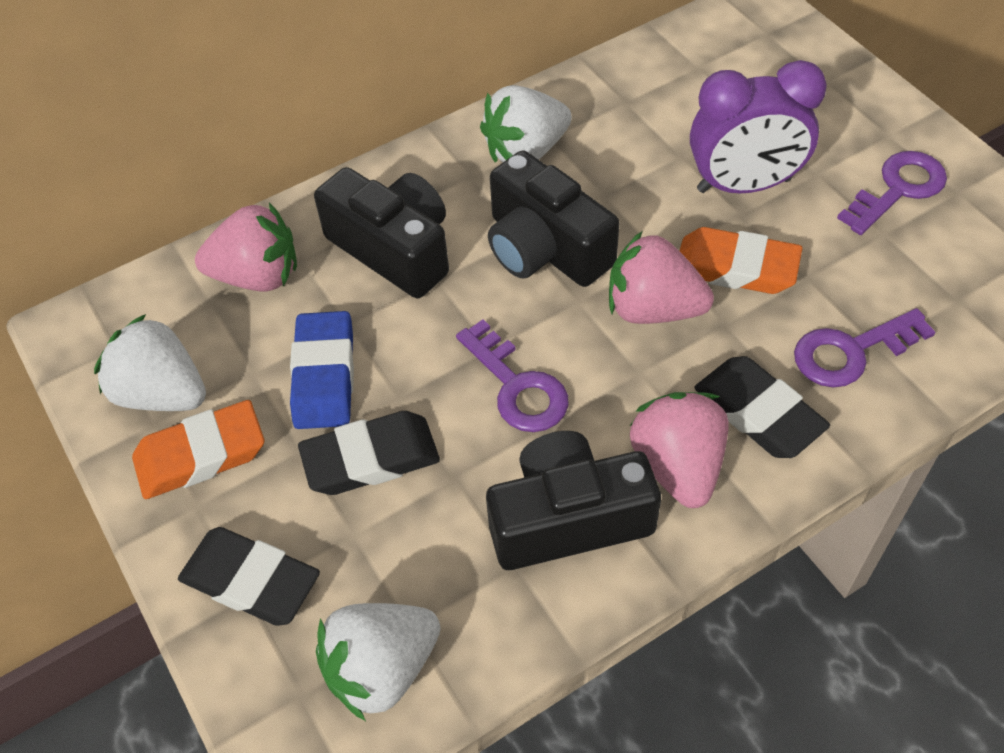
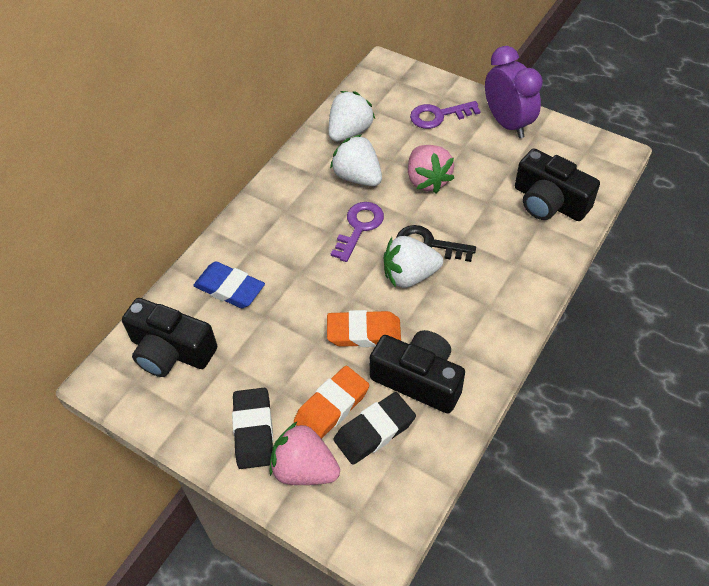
black eraser: [178,527,320,626] [298,411,440,495] [694,356,830,458] = 3 -> [232,388,273,469] [334,392,416,465] = 2
black key: none = 0 -> [396,225,476,262] = 1
pink strawberry: [195,203,297,292] [609,231,714,324] [630,392,728,508] = 3 -> [269,422,340,485] [408,145,454,193] = 2
purple key: [456,320,569,432] [794,308,935,388] [837,151,947,235] = 3 -> [331,202,384,262] [410,101,480,129] = 2

